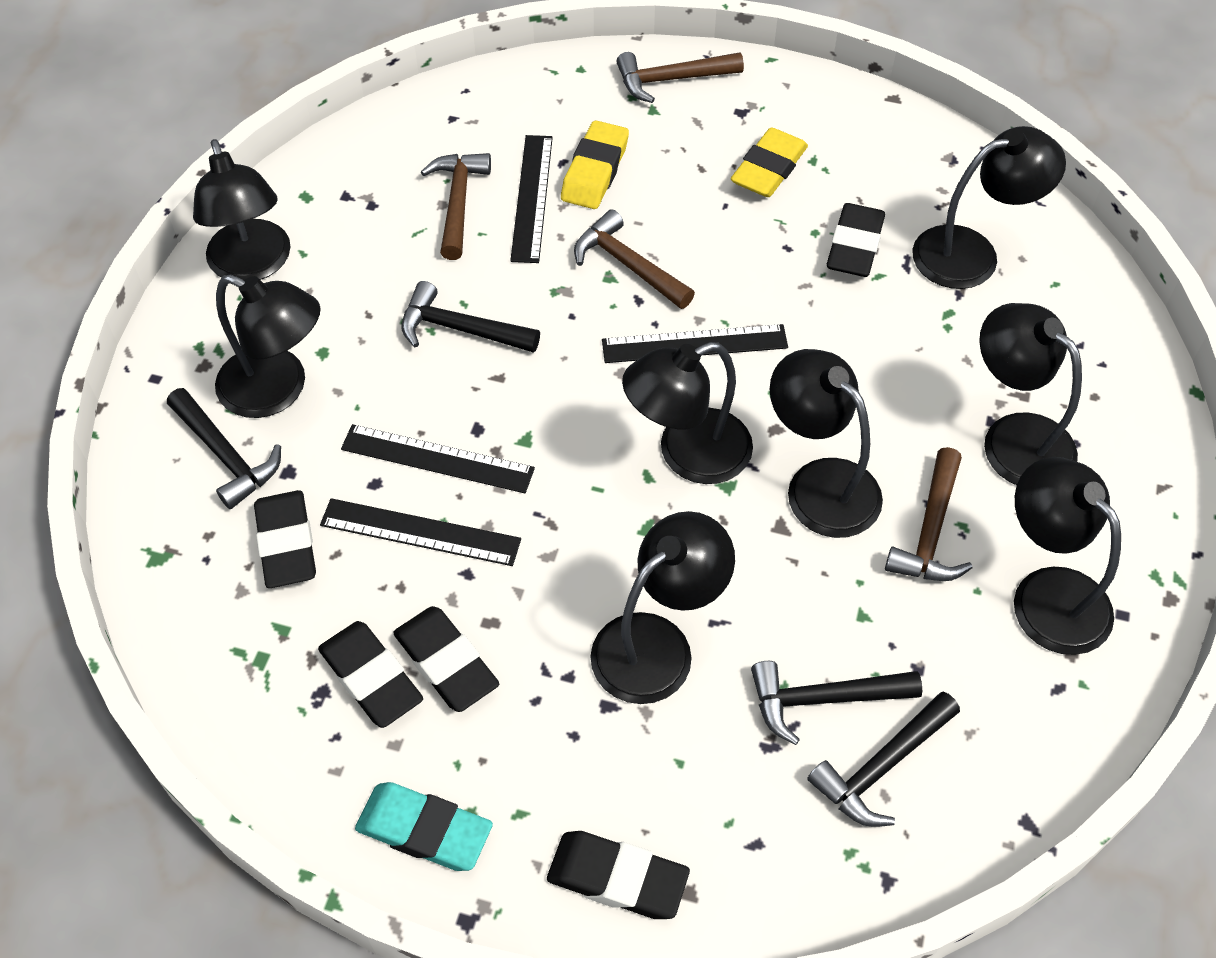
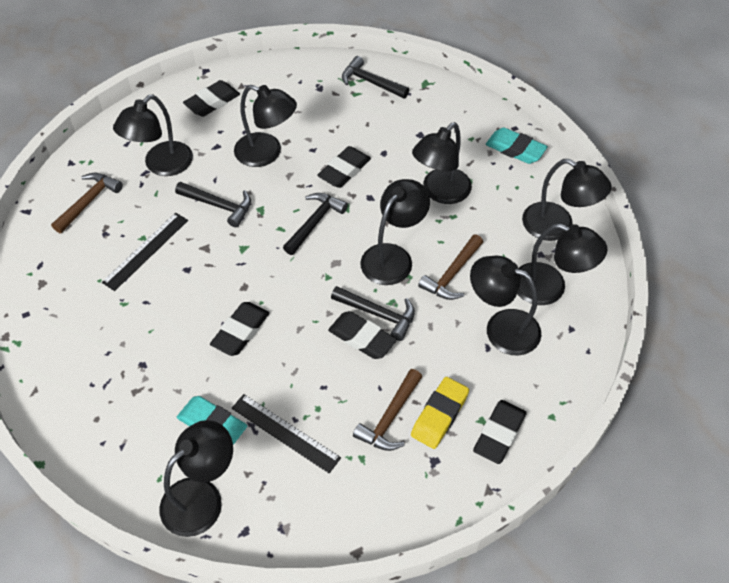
black ruler: [320,498,521,566] [341,424,535,493] [510,135,553,263] [602,324,788,363] = 4 -> [102,213,188,291] [231,394,341,473] = 2
brown hammer: [421,153,491,260] [574,209,695,309] [616,52,744,103] [885,447,973,581] = 4 -> [51,173,123,233] [353,369,422,451] [418,234,483,300] = 3
turquoise eraser: [355,782,493,871] = 1 -> [177,396,247,445] [486,128,548,164] = 2
yellow eraser: [561,120,629,209] [731,127,808,197] = 2 -> [411,377,469,449] = 1

